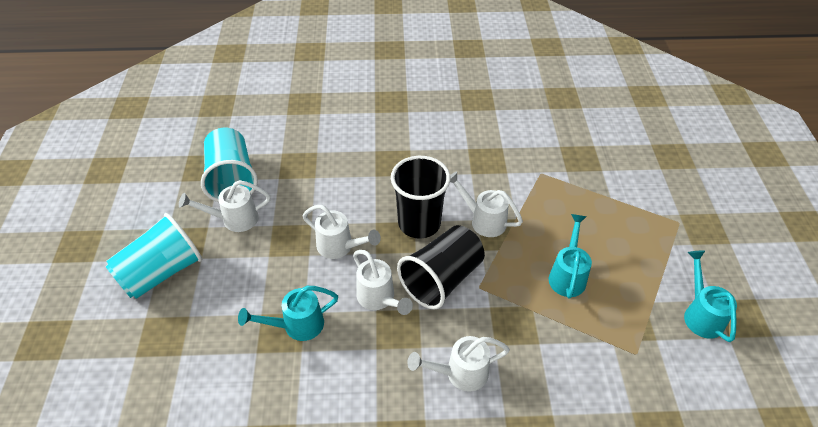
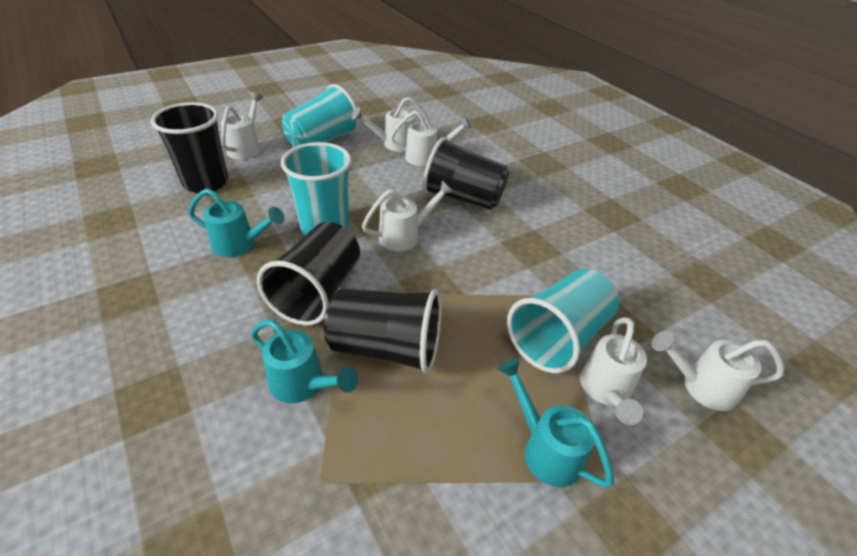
black cup: [391,156,450,238] [397,225,485,310] = 2 -> [151,102,228,193] [257,222,360,326] [324,288,442,373] [423,137,509,210] = 4
turquoise cup: [105,213,202,299] [201,128,258,202] = 2 -> [281,142,352,235] [282,84,360,147] [507,269,619,374] = 3
white watering can: [179,180,271,232] [303,205,381,259] [353,250,413,315] [407,336,510,392] [450,171,523,237] = 5 -> [221,92,263,159] [351,97,430,152] [362,181,453,252] [390,111,472,166] [580,317,647,425] [651,331,784,411] = 6

